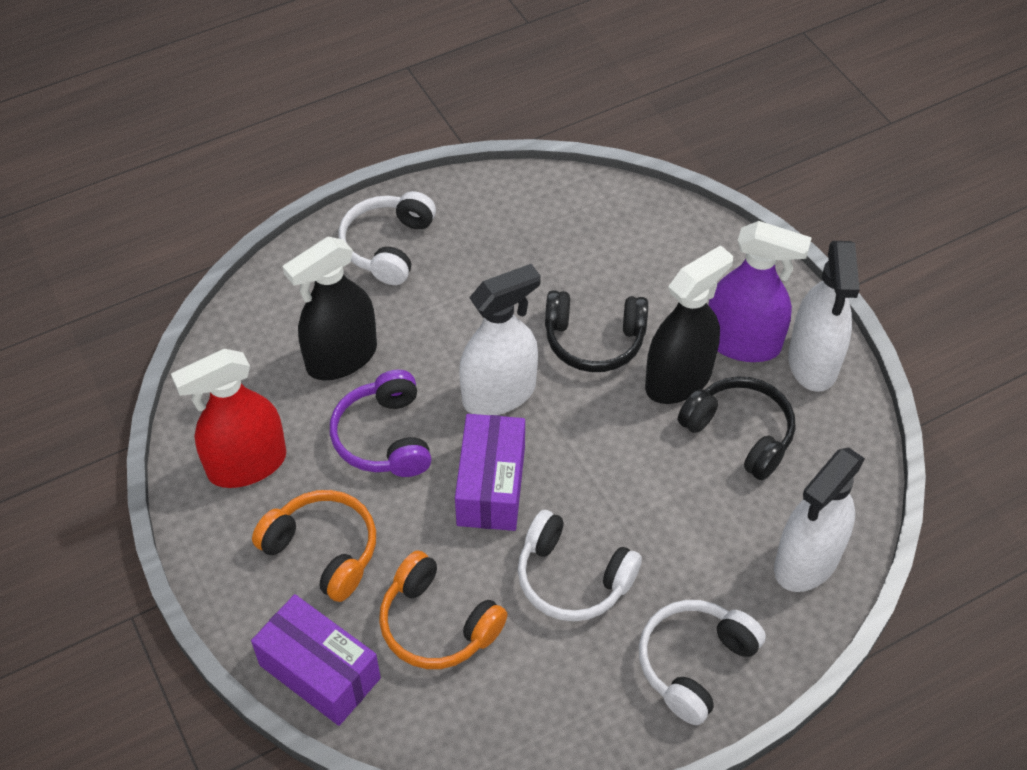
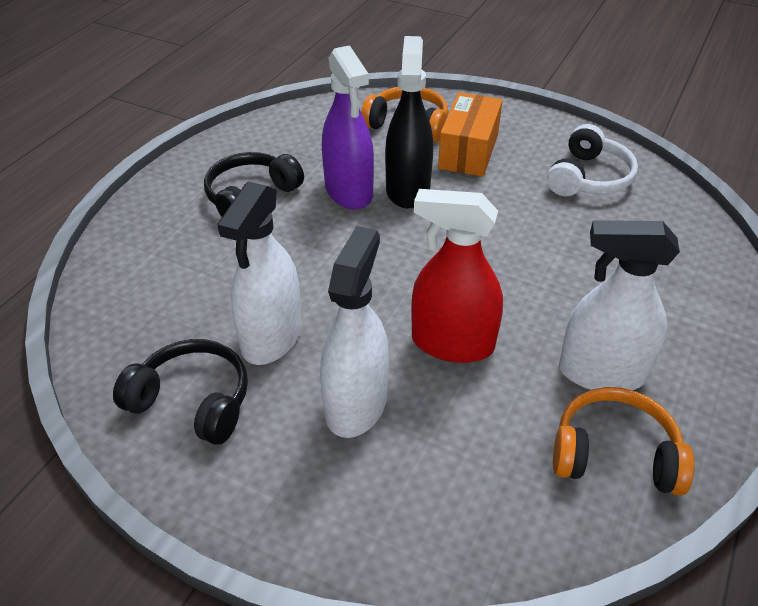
black spray bottle: [283,237,377,380] [645,245,733,404] = 2 -> [385,36,433,208] = 1
orange box: none = 0 -> [438,92,503,177] = 1
purple box: [251,594,381,726] [455,414,525,531] = 2 -> none = 0
purple headphones: [330,370,431,477] = 1 -> none = 0
white headphones: [338,191,436,285] [518,510,642,621] [639,600,766,725] = 3 -> [547,124,638,196] = 1

